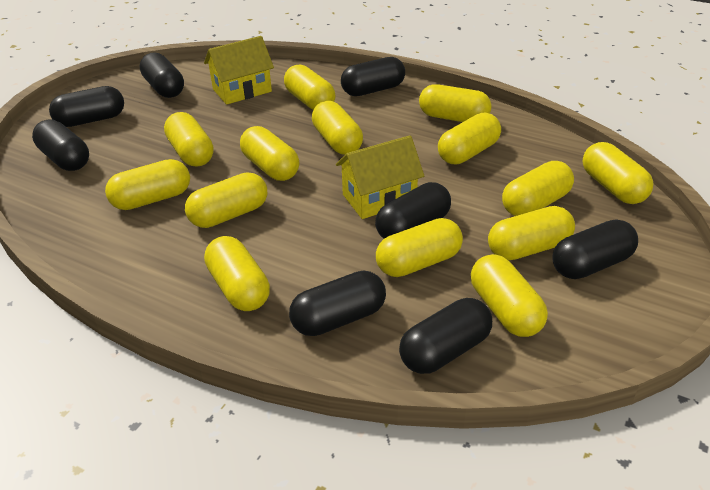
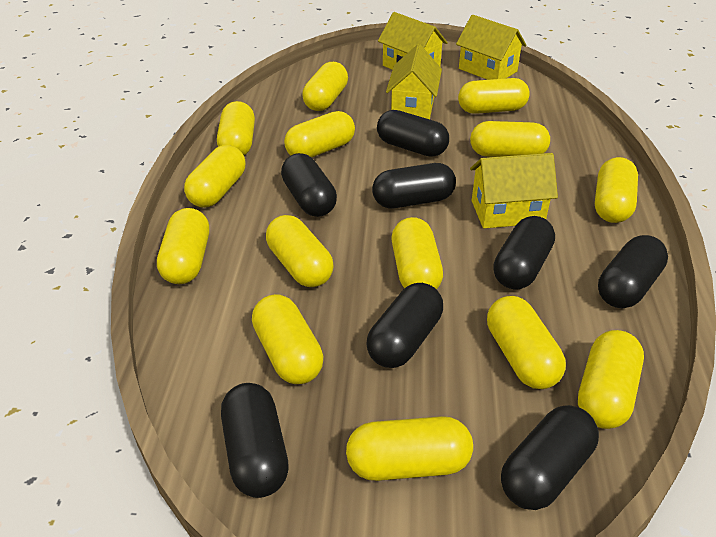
yellow house: [204,36,274,105] [336,135,424,219] = 2 -> [378,12,448,70] [386,44,442,119] [456,15,527,80] [470,153,558,228] = 4

